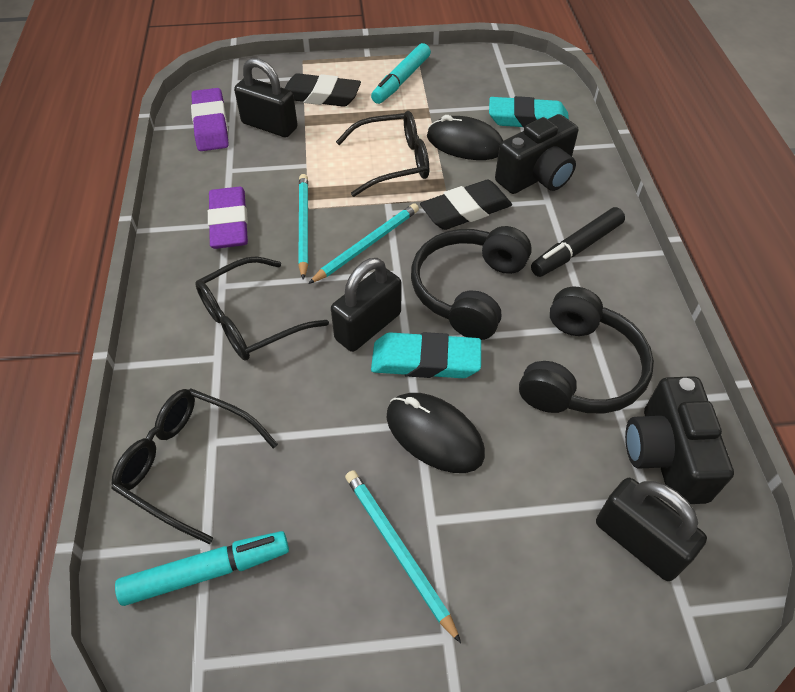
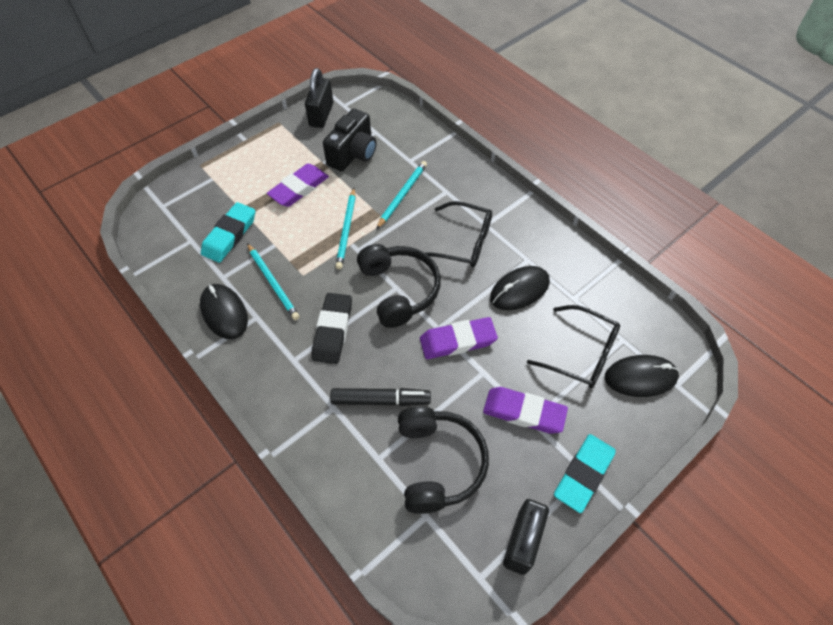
black camera: [495,114,578,194] [625,376,734,504] = 2 -> [323,108,377,171] = 1
black eraser: [285,73,361,107] [420,180,512,230] = 2 -> [312,293,352,364] = 1
black glasses: [111,388,278,544] [195,256,329,361] [336,111,429,197] = 3 -> [426,201,492,268] [527,305,620,388] = 2
black mouse: [387,393,485,473] [427,115,503,160] = 2 -> [200,284,248,339] [490,266,550,310] [605,355,679,397] = 3
black padlock: [234,58,298,137] [331,258,402,352] [596,478,707,581] = 3 -> [305,68,333,128] [503,499,549,575] = 2
purple eraser: [191,88,229,151] [208,187,248,249] = 2 -> [267,164,329,207] [420,317,498,359] [483,387,568,434] = 3
turquoise marker: [115,531,289,606] [371,43,431,104] = 2 -> none = 0

